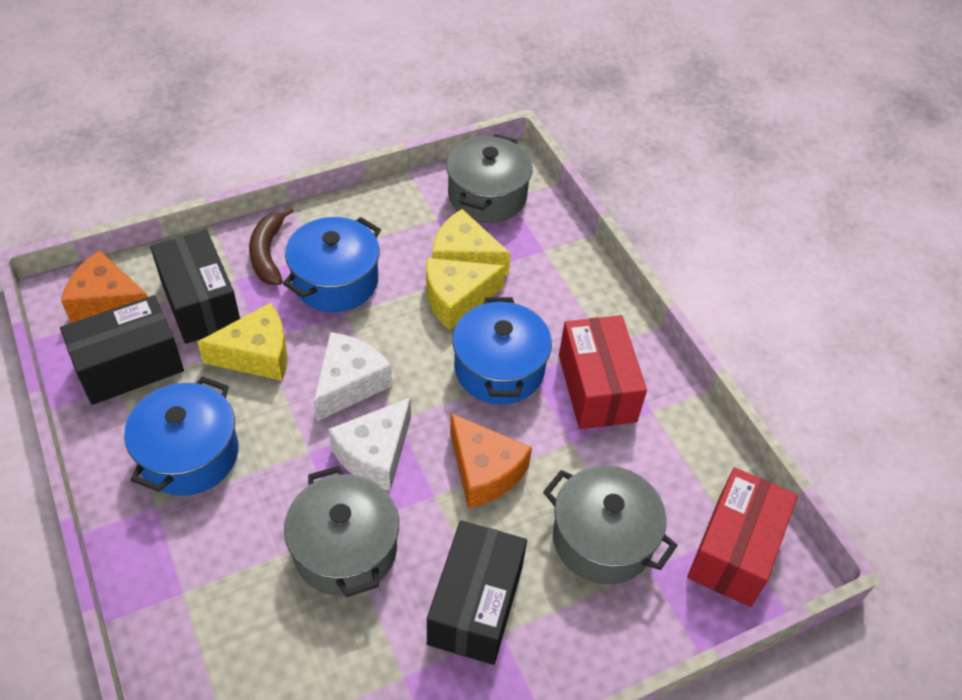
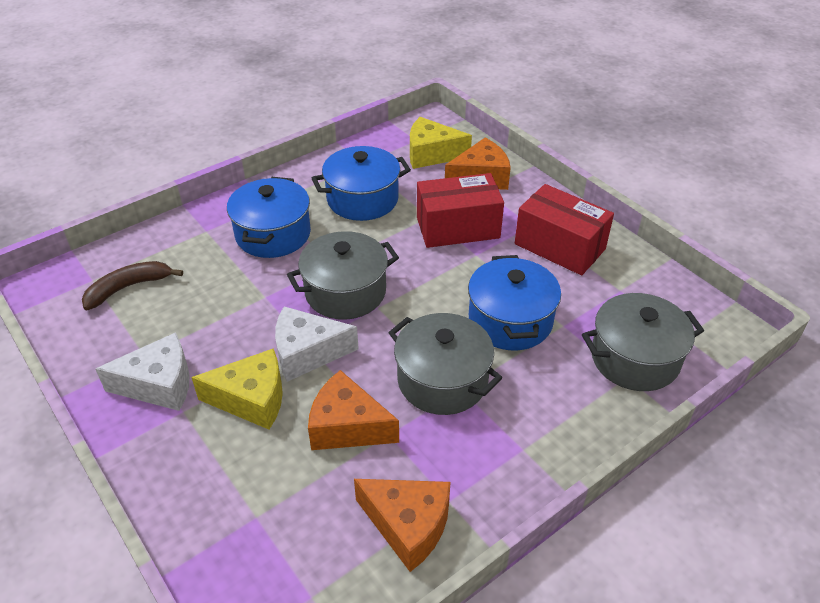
black box: [60,295,184,405] [150,230,240,344] [427,520,527,665] = 3 -> none = 0
orange cheese: [61,250,148,323] [450,413,532,509] = 2 -> [308,370,399,450] [354,479,451,572] [445,138,511,190] = 3
yellow cheese: [197,303,287,381] [426,258,505,330] [432,209,511,275] = 3 -> [191,348,283,429] [410,117,472,169] = 2

